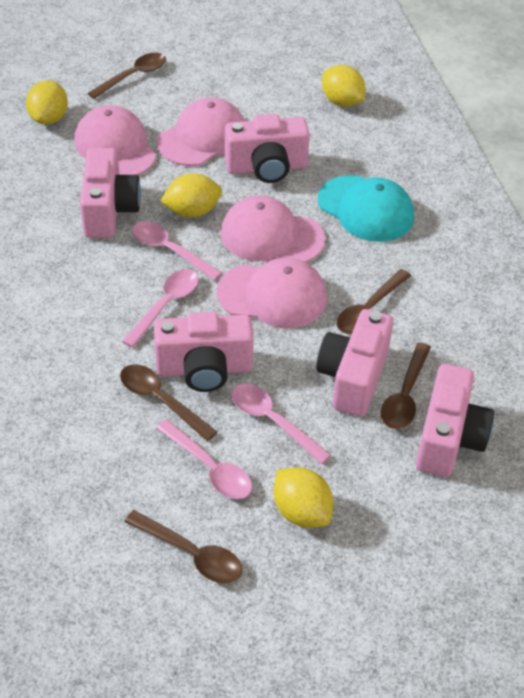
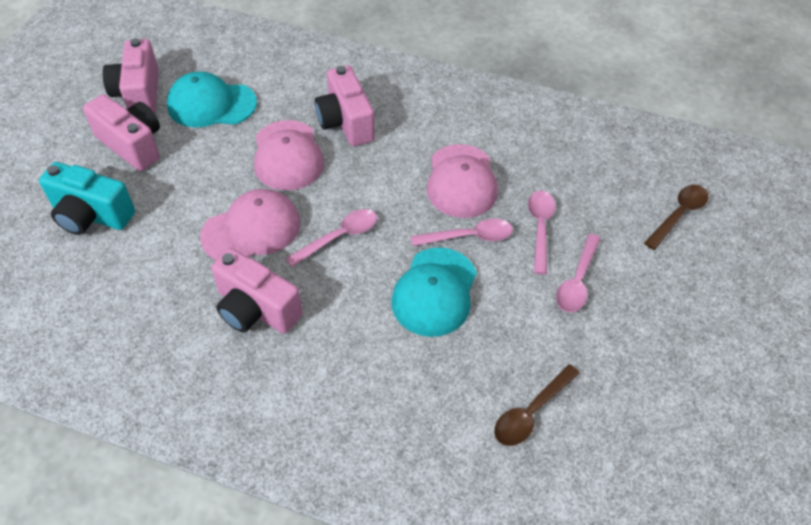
brown spoon: [88,53,166,99] [120,364,217,441] [124,510,242,583] [337,269,411,334] [381,343,431,429] = 5 -> [494,364,580,446] [644,185,709,250] = 2
pink camera: [80,148,141,238] [154,312,254,392] [225,114,310,183] [316,309,393,417] [416,364,494,477] = 5 -> [83,94,160,171] [102,38,159,114] [211,248,303,334] [315,65,375,146] = 4
pink cap: [74,105,156,175] [157,98,245,166] [217,258,327,328] [220,195,325,262] = 4 -> [200,189,300,260] [254,120,324,190] [427,144,498,218] = 3
turquoise camera: none = 0 -> [39,162,135,235] = 1
turquoise cap: [318,175,414,242] = 1 -> [167,71,257,127] [391,247,477,337] = 2
yellow lemon: [26,80,68,125] [160,173,222,218] [274,467,333,528] [322,65,365,107] = 4 -> none = 0

